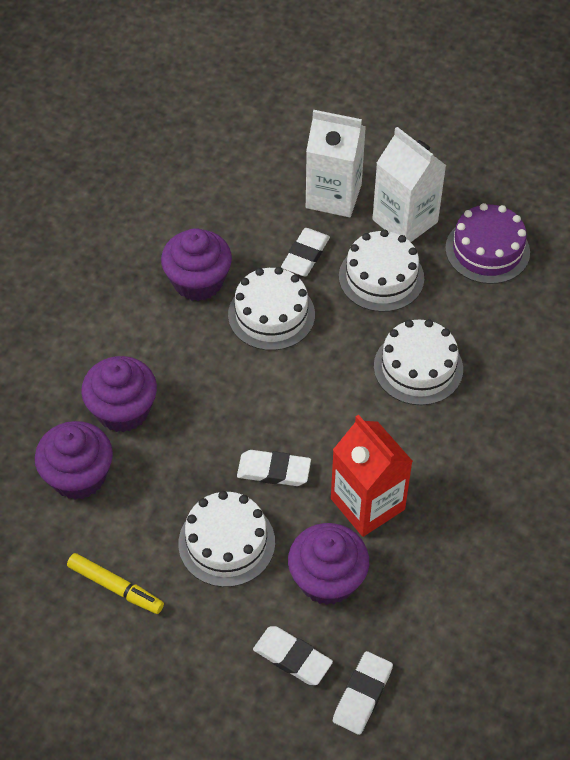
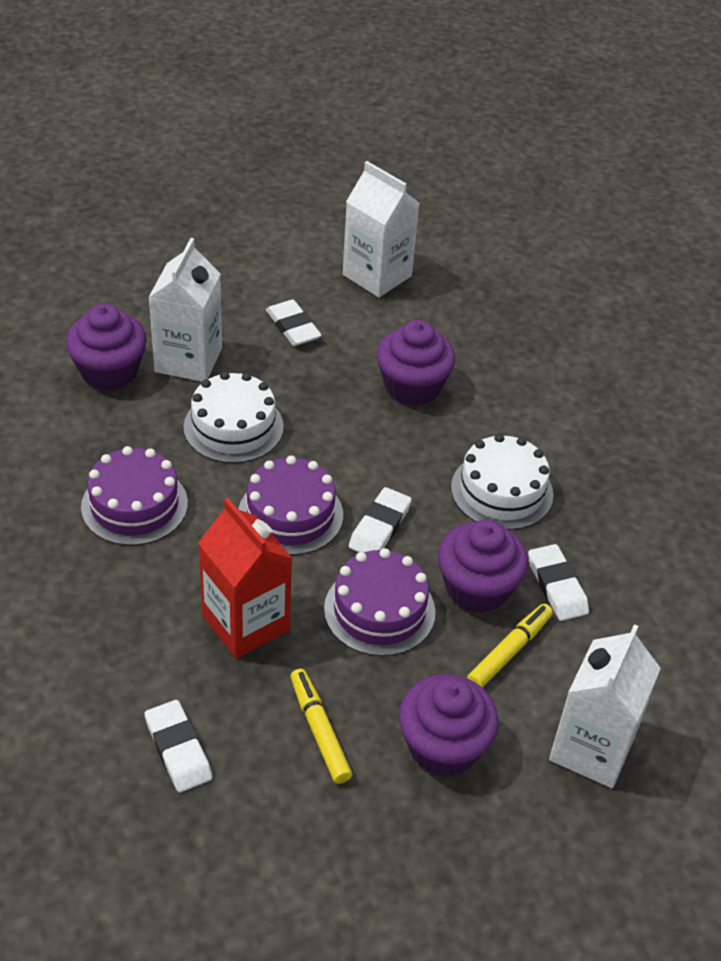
purple cake: [445,203,530,284] = 1 -> [81,446,188,546] [238,456,343,555] [324,548,435,656] = 3
white cake: [178,491,275,587] [228,267,315,351] [339,230,424,312] [374,319,463,405] = 4 -> [184,372,284,463] [451,434,553,530] = 2
white carton: [306,110,366,217] [372,127,447,242] = 2 -> [148,238,222,382] [343,161,420,297] [549,624,661,788] = 3
yellow marker: [67,553,164,614] = 1 -> [290,669,352,784] [467,604,553,688] = 2

